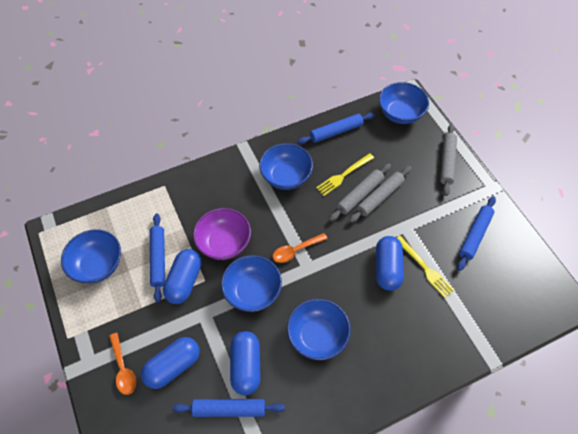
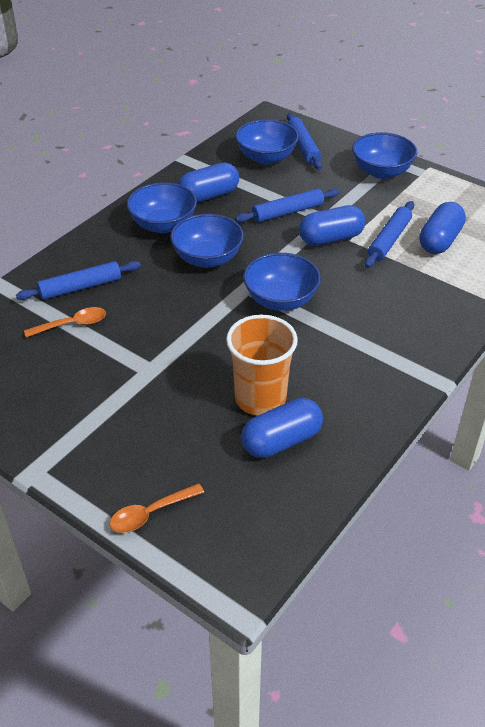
grey rolling pin: [329,164,391,221] [349,166,412,223] [440,124,457,196] = 3 -> none = 0
orange cup: none = 0 -> [226,315,298,415] = 1
purple bowl: [193,208,251,260] = 1 -> none = 0
yellow fork: [316,153,374,196] [397,236,454,298] = 2 -> none = 0

